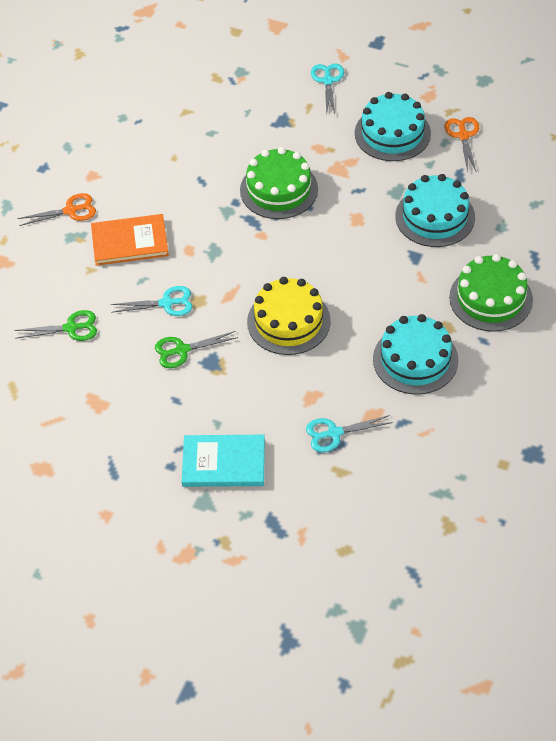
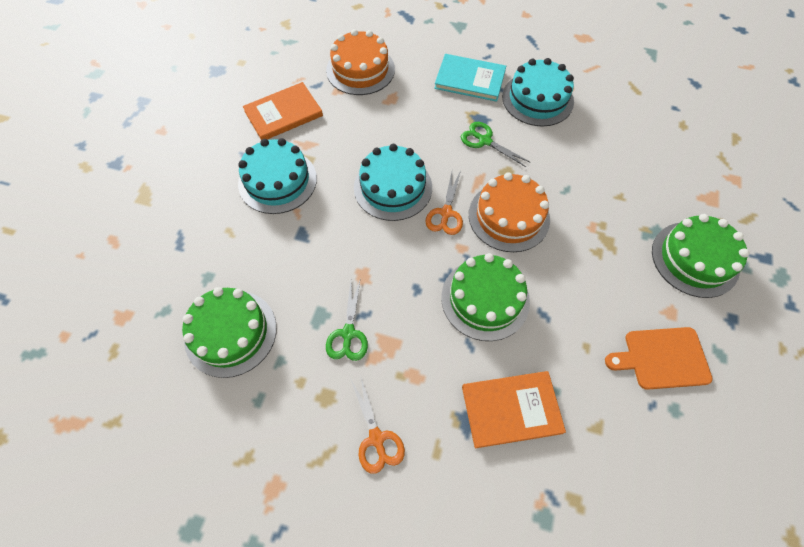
green cake: [240,147,318,219] [449,254,533,332] = 2 -> [182,287,277,378] [441,253,530,341] [652,214,750,298] = 3
orange book: [91,214,169,266] = 1 -> [243,82,323,140] [462,371,566,449] = 2
orange cake: none = 0 -> [326,29,395,95] [469,172,550,252] = 2
orange cutting board: none = 0 -> [605,327,713,390] = 1
turquoise scissors: [111,286,192,316] [306,415,393,452] [311,63,344,114] = 3 -> none = 0
yellow cake: [247,277,331,355] = 1 -> none = 0

